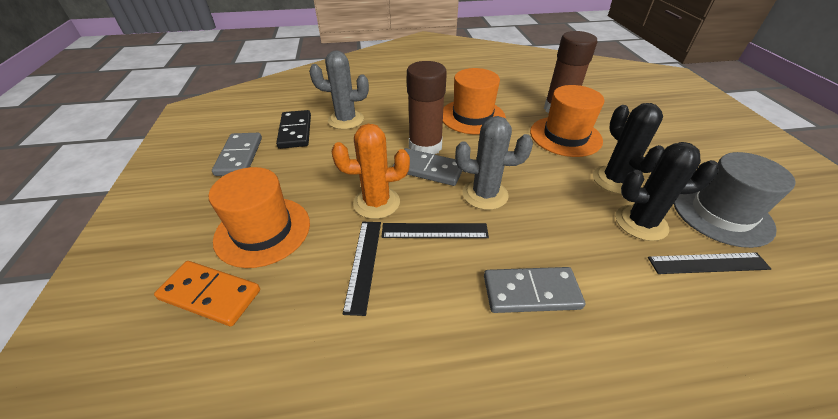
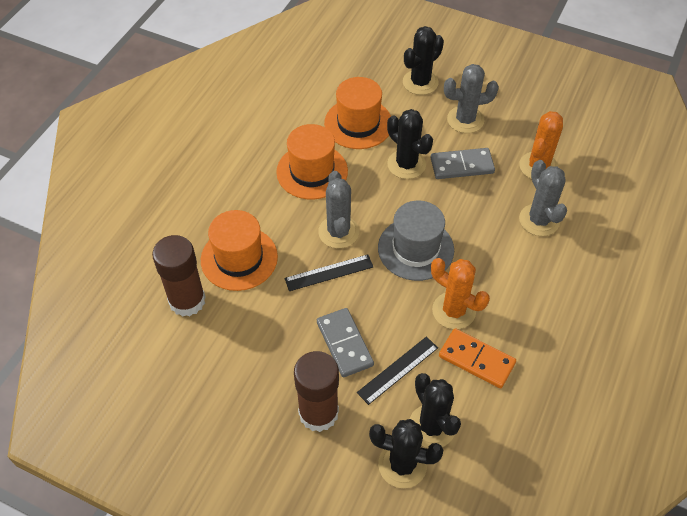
black cactus: [593,103,664,194] [616,142,719,241] = 2 -> [369,419,443,488] [387,109,433,179] [403,26,444,95] [409,373,461,448] = 4
black domino: [276,110,311,149] = 1 -> none = 0
black ruler: [343,222,381,316] [382,223,489,238] [648,252,771,274] = 3 -> [285,254,373,291] [357,336,438,405] = 2
grey cactus: [309,50,369,130] [455,116,533,210] = 2 -> [318,171,359,248] [444,64,499,133] [519,160,567,236] = 3
grey domino: [212,133,262,176] [393,148,462,186] [484,267,585,313] = 3 -> [317,308,374,377] [431,148,495,179] = 2
orange cactus: [332,124,410,219] = 1 -> [431,258,490,329] [519,111,563,179] = 2

